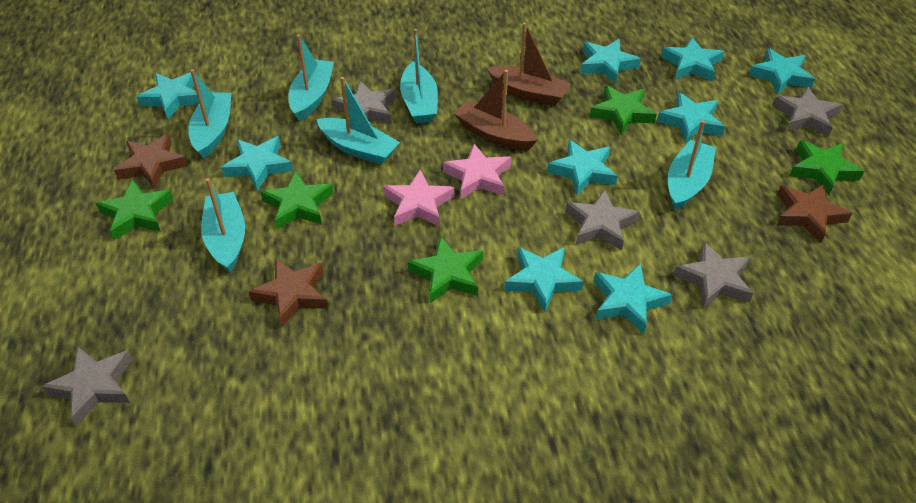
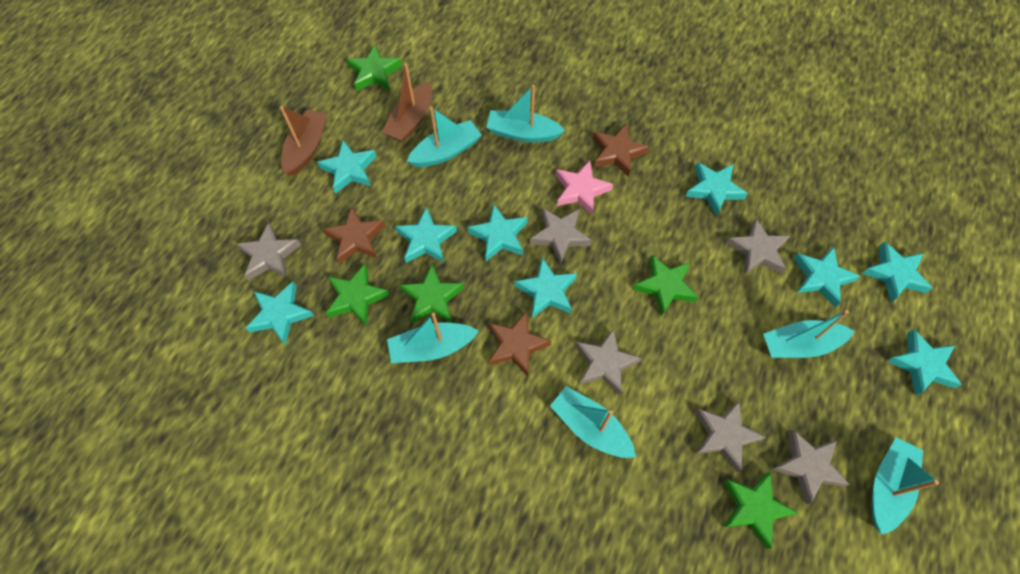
grey star: [42,347,132,426] [332,81,396,124] [566,189,640,250] [674,242,753,309] [773,87,842,137] = 5 -> [236,222,301,281] [530,208,592,264] [575,328,642,395] [695,401,766,472] [726,218,790,275] [772,430,850,504] = 6
pink star: [383,170,455,227] [443,144,511,199] = 2 -> [556,160,613,215] = 1

